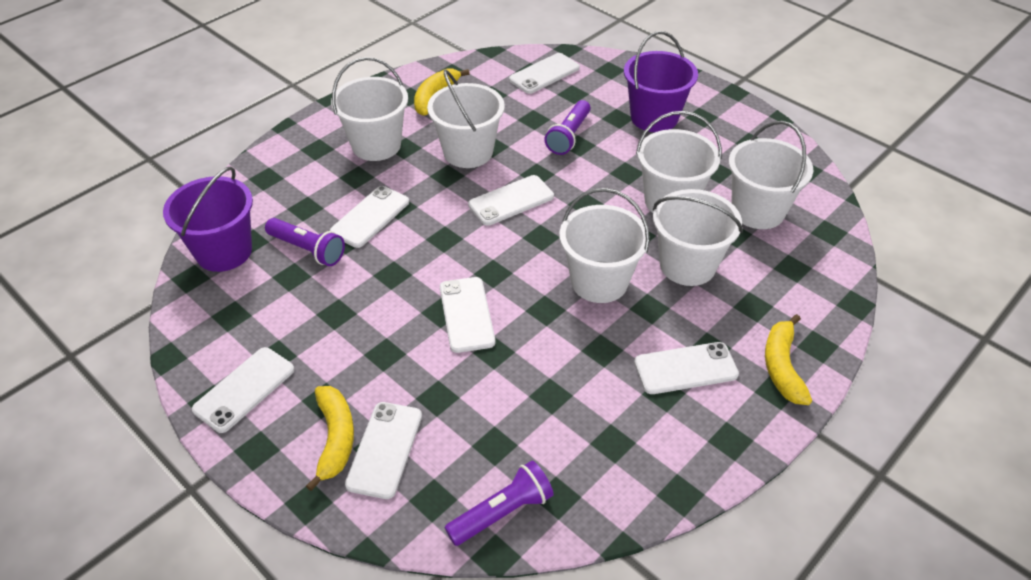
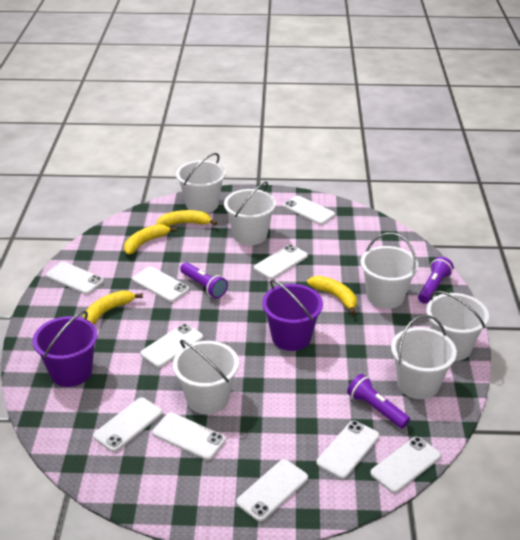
white phone: [192,347,294,433] [330,186,409,248] [345,402,422,499] [440,277,495,353] [468,175,554,226] [509,53,580,94] [634,342,739,394] = 7 -> [46,262,104,294] [93,397,162,452] [132,267,189,302] [140,323,203,368] [152,413,226,460] [236,459,308,522] [254,244,308,279] [283,195,335,225] [317,420,379,479] [370,437,441,493] = 10
yellow banana: [306,386,354,491] [414,69,470,116] [765,314,812,405] = 3 -> [83,290,143,324] [124,224,177,255] [156,210,217,227] [307,276,357,315] = 4

